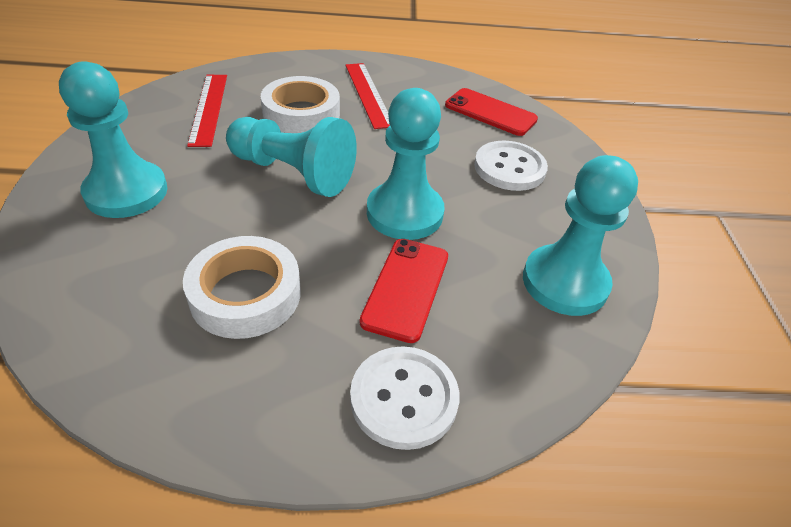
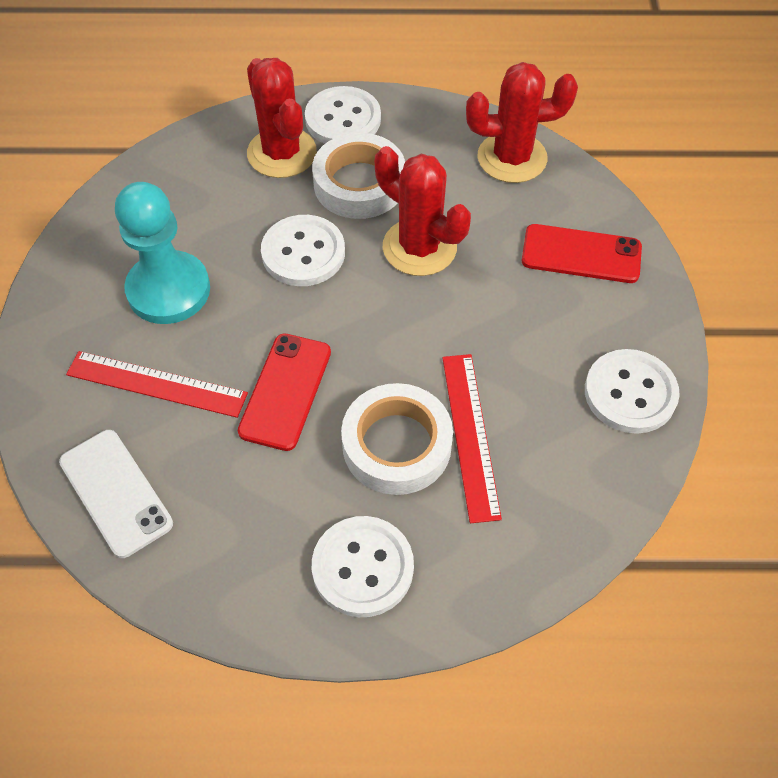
red cactus: none = 0 -> [247,58,317,178] [375,146,471,276] [466,62,578,183] = 3
turquoise pawn: [59,61,168,218] [226,117,357,197] [367,88,445,240] [523,155,638,316] = 4 -> [115,182,210,324] = 1
white button: [350,346,459,450] [474,141,548,191] = 2 -> [261,215,345,286] [305,86,381,144] [312,516,414,617] [585,349,680,434] = 4
white phone: none = 0 -> [59,430,173,558] = 1

